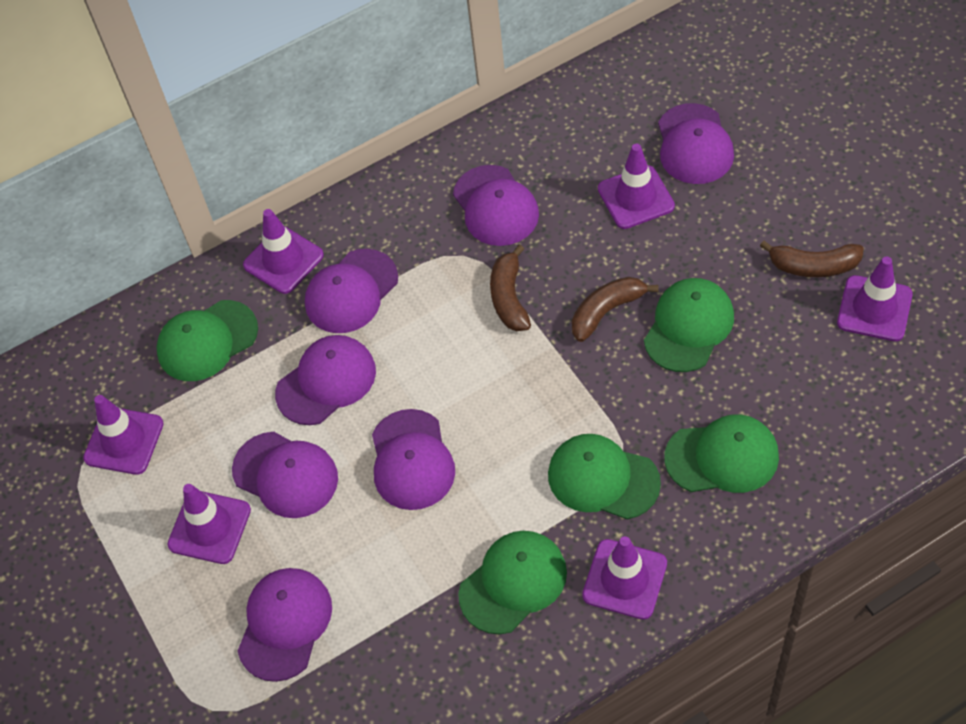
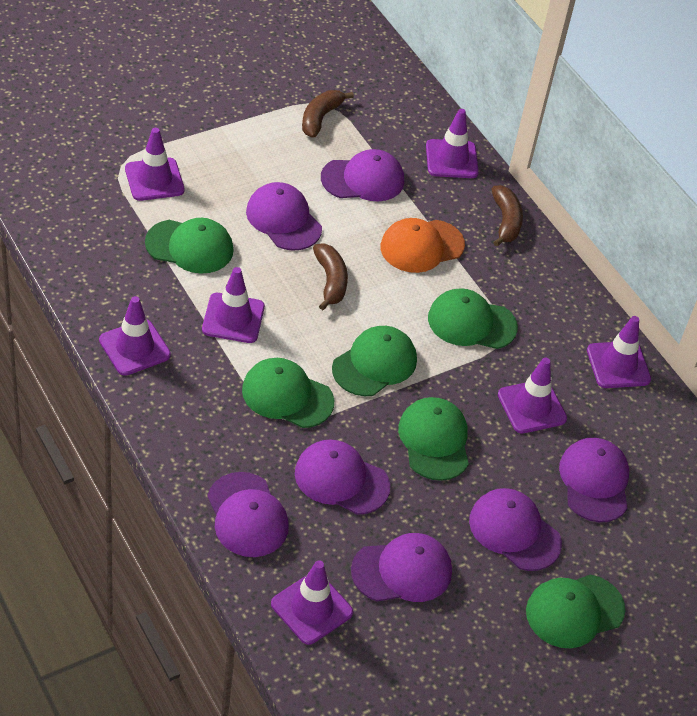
green cap: [156,300,258,381] [458,531,567,634] [548,434,661,519] [644,278,734,372] [664,414,779,493] = 5 -> [145,218,234,274] [242,358,334,428] [332,326,417,396] [398,397,469,481] [428,288,518,349] [526,575,625,648] = 6
orange cap: none = 0 -> [380,218,465,273] = 1
purple traffic cone: [83,395,164,475] [167,484,251,564] [243,209,324,294] [582,536,667,620] [598,144,675,229] [837,256,913,341] = 6 -> [99,296,171,376] [125,128,185,201] [202,267,265,343] [271,560,353,645] [426,109,479,178] [498,358,567,433] [587,316,651,388] = 7

